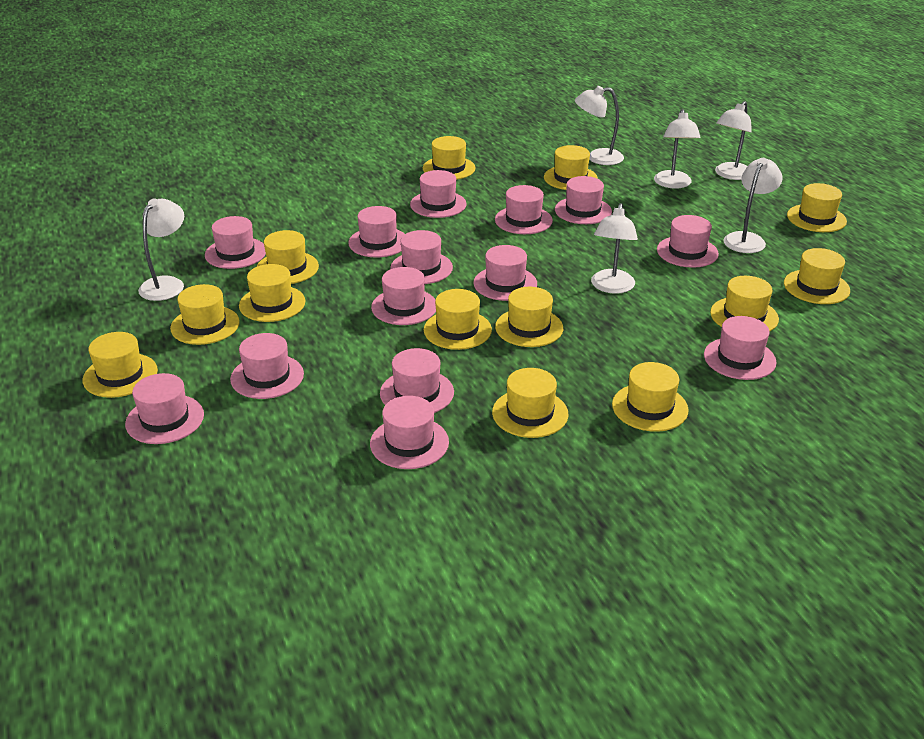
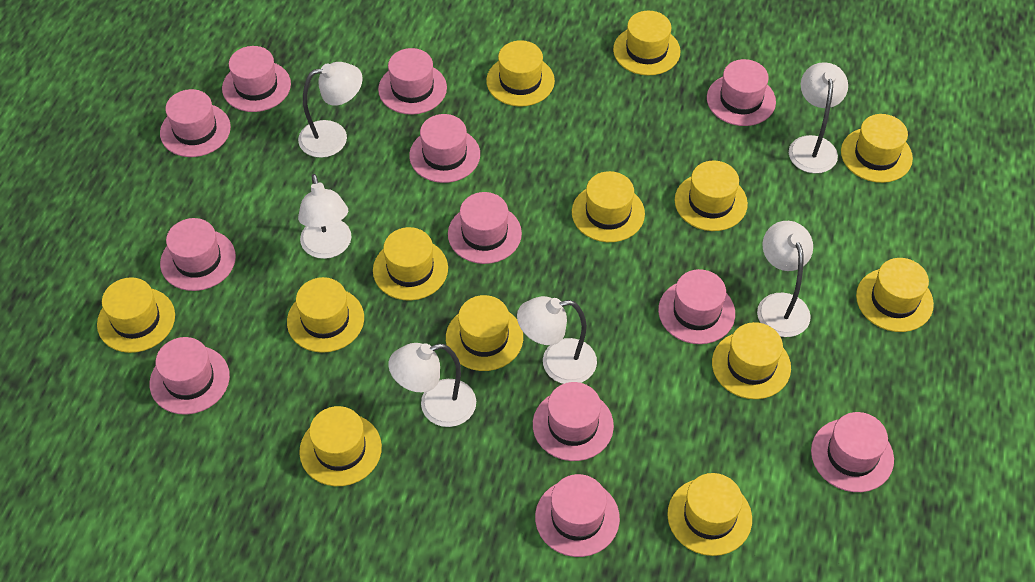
pink hat: [125,373,204,444] [205,216,266,269] [230,333,304,399] [348,206,405,258] [370,396,449,469] [371,267,436,325] [380,348,454,413] [390,230,453,284] [410,170,467,218] [473,245,537,301] [495,185,553,234] [555,176,612,224] [657,215,719,268] [704,316,777,380] = 14 -> [150,337,230,415] [160,89,231,157] [160,218,236,291] [222,46,291,112] [378,48,447,115] [409,114,480,183] [448,192,522,264] [533,382,614,461] [535,474,620,557] [658,269,735,344] [707,59,776,126] [811,412,894,492] = 12

